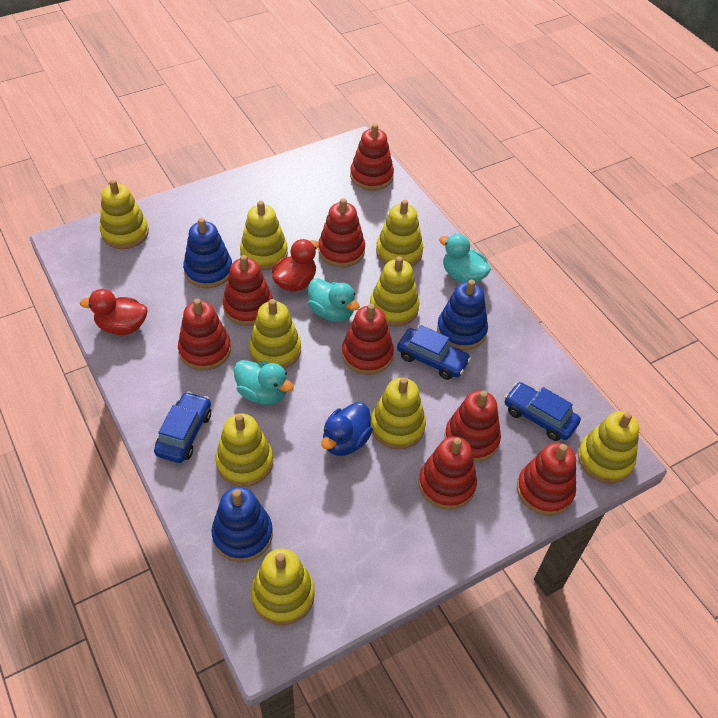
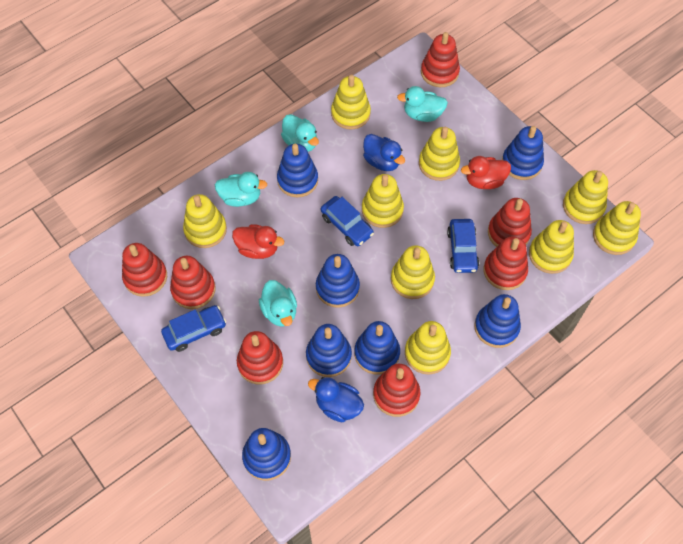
blue duck: [321,402,373,456] = 1 -> [308,377,364,422] [363,134,405,171] = 2
blue stacking toy: [183,218,232,288] [212,487,273,562] [437,280,488,350] = 3 -> [242,428,291,481] [277,144,318,198] [306,324,352,377] [316,254,360,308] [354,321,400,374] [474,294,521,348] [502,126,544,180] = 7
red stacking toy: [178,299,231,370] [223,255,273,326] [318,198,365,267] [342,304,394,375] [350,124,394,191] [419,437,477,510] [445,391,501,462] [517,443,576,516] = 8 -> [122,243,167,297] [170,256,215,309] [237,331,283,384] [373,364,420,417] [421,32,460,87] [484,236,528,290] [488,198,532,247] = 7
turquoise duck: [234,360,294,405] [308,278,360,322] [439,234,491,283] = 3 -> [215,172,267,207] [259,280,297,327] [281,114,319,152] [397,86,448,122] = 4

